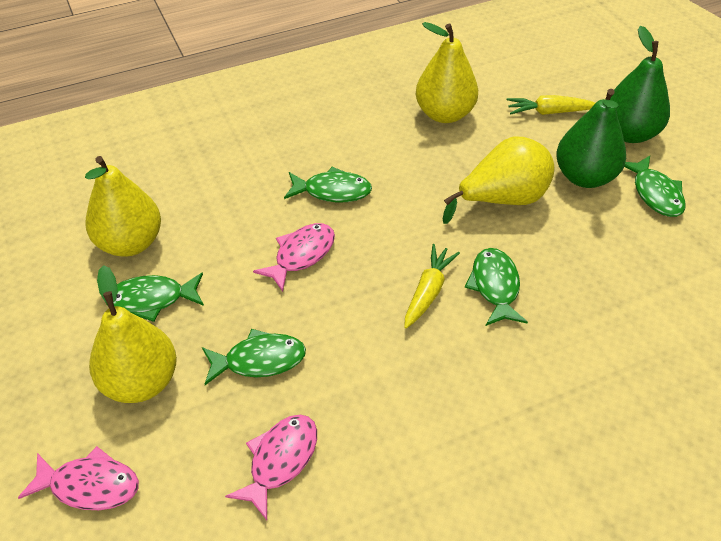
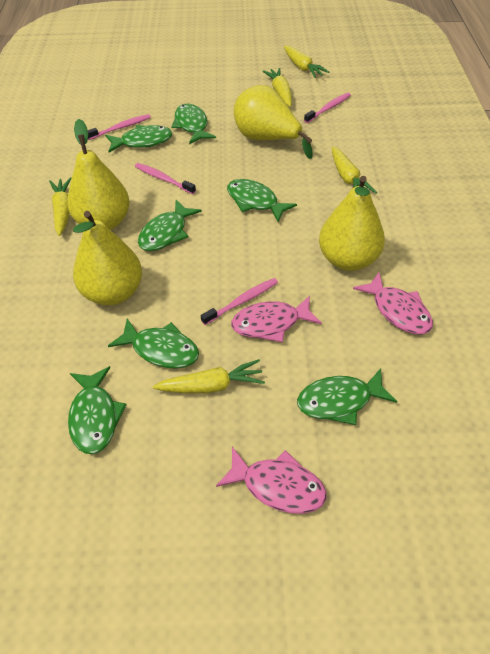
green fish: [106,273,204,322] [202,329,306,385] [284,167,372,202] [465,248,528,326] [624,156,686,217] = 5 -> [68,366,127,454] [105,125,172,153] [108,318,199,368] [138,200,202,251] [171,104,216,144] [227,179,297,222] [297,368,397,425] = 7
green pear: [556,89,626,188] [610,26,670,143] = 2 -> none = 0
pink toothbrush: none = 0 -> [88,114,151,140] [135,163,196,194] [201,278,278,325] [304,93,351,123] = 4
yellow carrot: [404,244,460,329] [507,95,595,115] = 2 -> [49,177,72,236] [153,359,265,393] [263,68,292,107] [284,46,329,78] [332,146,377,193] = 5

